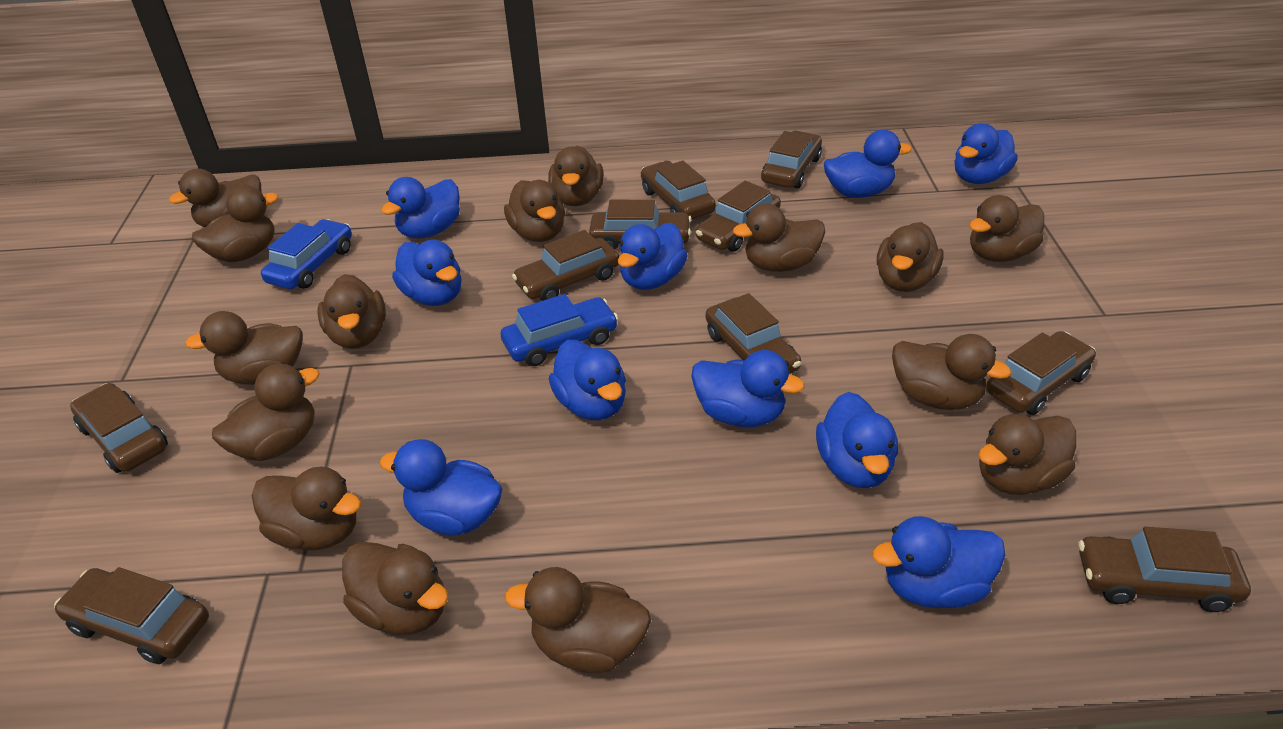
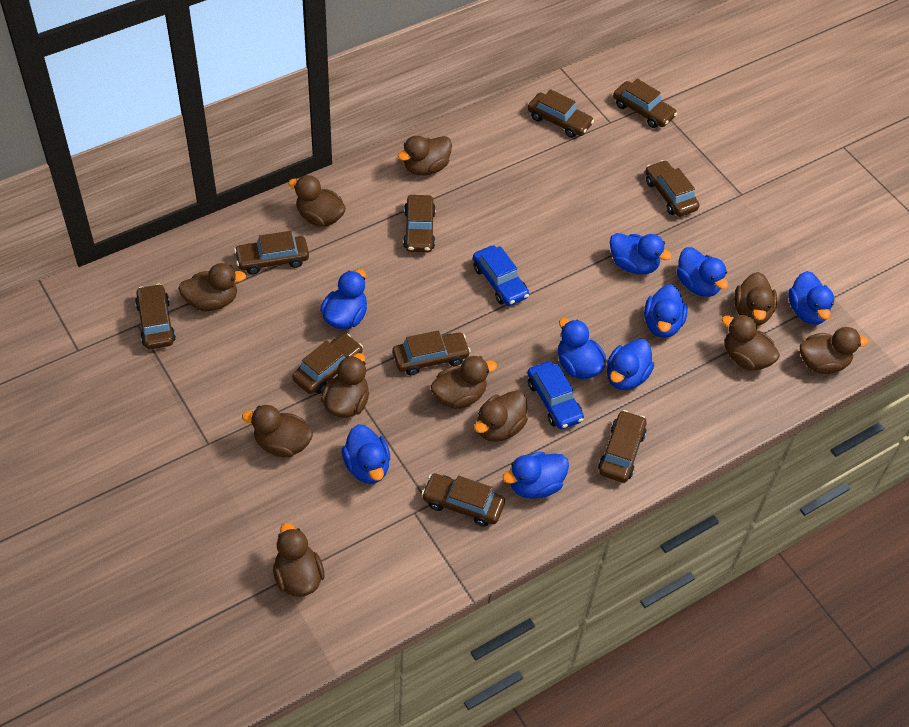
blue duck: [380,439,502,536] [381,177,460,238] [392,240,462,306] [549,340,626,421] [618,223,688,290] [691,350,805,427] [816,392,898,488] [824,130,912,198] [872,516,1005,608] [955,123,1018,184] = 10 -> [320,269,367,329] [342,424,390,484] [502,452,569,499] [558,318,606,379] [607,339,654,390] [610,233,672,274] [644,284,688,338] [676,247,728,297] [788,271,834,325] = 9
brown duck: [169,169,262,227] [185,311,303,385] [192,185,279,262] [212,364,320,461] [252,466,361,550] [317,274,386,349] [342,542,449,635] [504,180,565,242] [505,567,651,673] [548,146,604,206] [733,203,825,272] [877,222,944,292] [892,334,1011,410] [969,195,1044,262] [978,414,1076,495] = 15 -> [178,263,246,311] [242,405,313,457] [273,523,325,597] [288,175,346,227] [321,353,369,418] [398,136,452,176] [431,356,497,409] [474,391,528,442] [722,314,780,370] [734,272,777,325] [800,327,869,374] = 11

